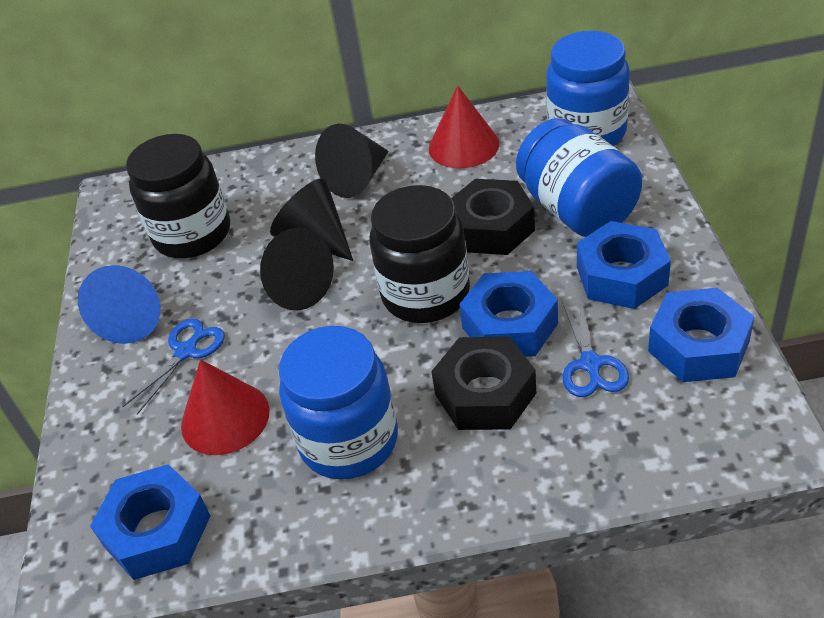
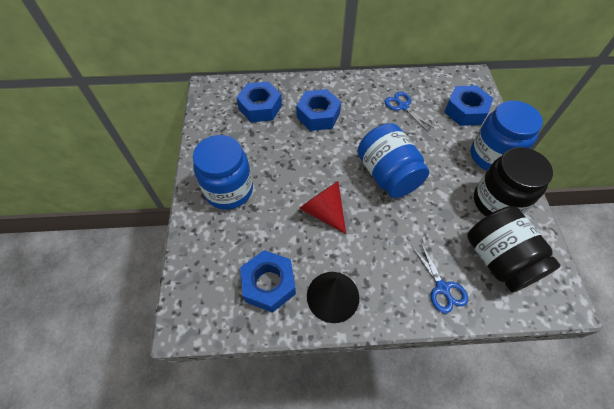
black cone: [260,228,334,310] [270,178,353,261] [315,124,389,198] = 3 -> [307,272,359,323] = 1
black nut: [431,336,536,430] [451,179,535,255] = 2 -> none = 0
blue cone: [78,265,160,344] = 1 -> none = 0
red cone: [181,359,270,455] [429,86,499,168] = 2 -> [299,181,346,234] = 1

